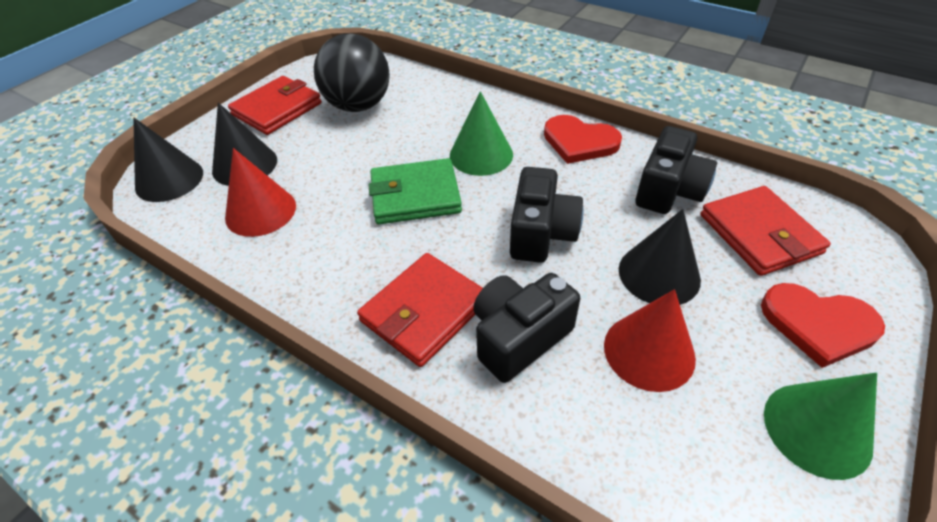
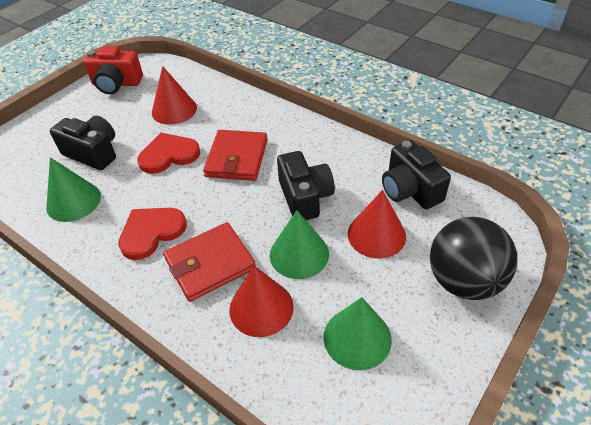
black cone: [133,118,203,202] [212,103,277,186] [619,209,701,305] = 3 -> none = 0
green cone: [450,91,513,176] [764,372,877,480] = 2 -> [46,157,101,222] [270,210,329,279] [324,297,392,370] = 3
green wallet: [369,158,462,224] = 1 -> none = 0
red camera: none = 0 -> [84,46,143,94] = 1
red cone: [225,148,296,237] [604,289,696,392] = 2 -> [152,66,197,125] [229,266,294,337] [348,190,406,259] = 3
red wallet: [228,76,322,135] [357,253,483,367] [700,186,831,276] = 3 -> [163,222,256,302] [203,130,268,181] = 2

